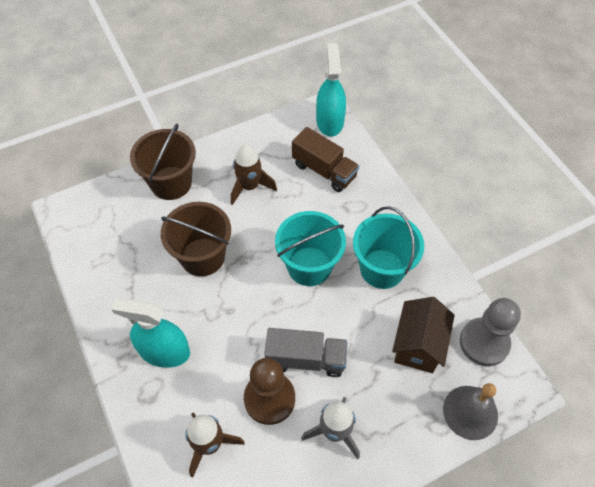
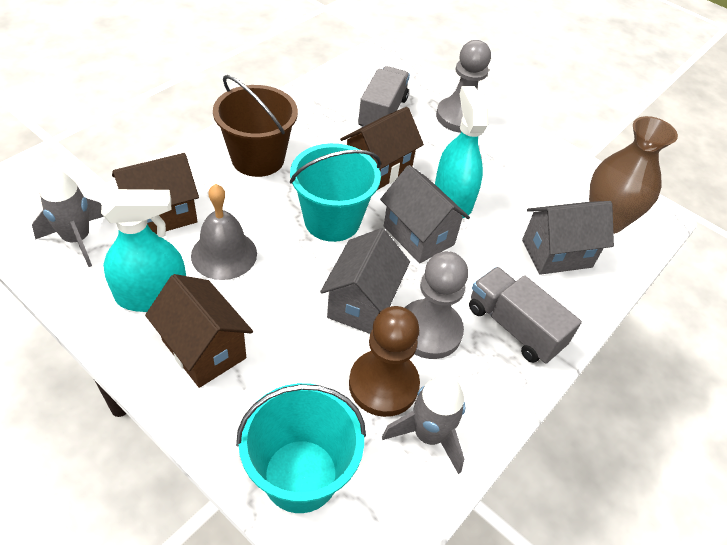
brown bucket: [130,124,196,200] [161,202,231,277] = 2 -> [213,75,298,177] = 1
brown house: [392,297,455,373] = 1 -> [112,153,199,234] [145,274,253,388] [340,107,424,190] = 3
brown rocket: [185,412,244,478] [231,145,277,205] = 2 -> none = 0
brown truck: [292,127,359,192] = 1 -> none = 0
brown vase: none = 0 -> [589,116,678,234] = 1
grey house: none = 0 -> [320,228,410,334] [380,165,470,263] [522,201,614,275] = 3
grey pawn: [460,298,521,366] = 1 -> [405,251,468,359] [436,40,491,133] = 2
grey rocket: [301,397,360,459] = 1 -> [32,168,104,267] [382,375,465,474] = 2
grey truck: [264,328,348,377] = 1 -> [358,66,410,127] [469,267,582,364] = 2

